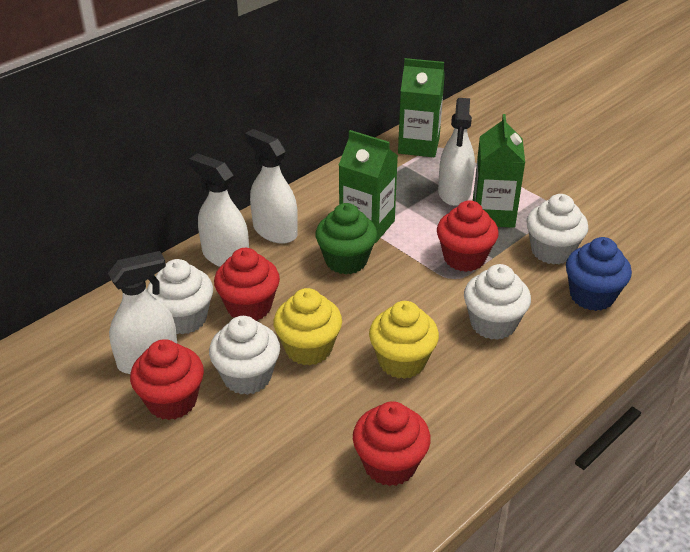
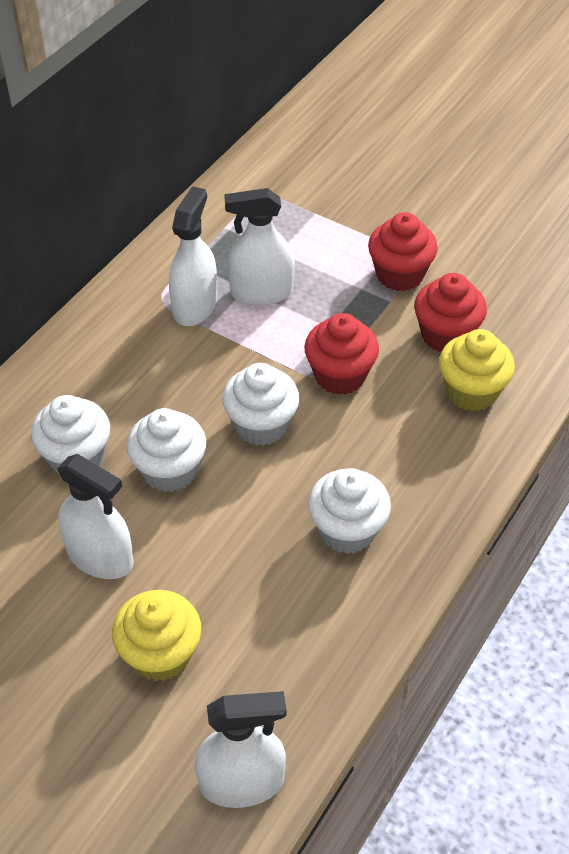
blue cupcake: [566,237,632,311] = 1 -> none = 0
green carton: [339,130,398,243] [398,58,445,157] [473,114,525,228] = 3 -> none = 0
green cupcake: [316,203,377,275] = 1 -> none = 0
red cupcake: [130,339,204,420] [214,248,280,321] [353,401,431,486] [437,200,499,272] = 4 -> [304,313,379,395] [368,212,438,291] [414,273,487,352] = 3

